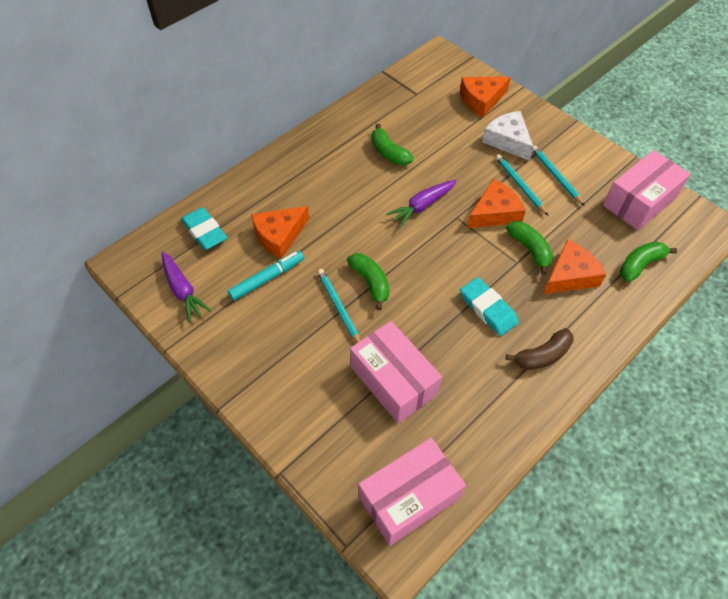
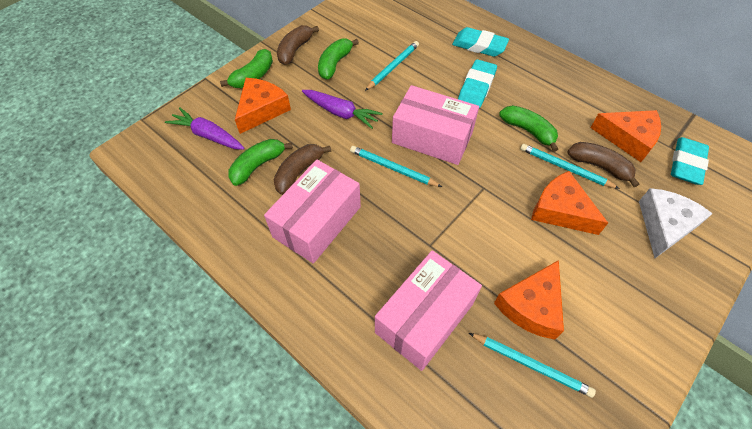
brown banana: [506,328,573,370] = 1 -> [274,144,331,195] [277,25,319,65] [567,142,639,187] = 3
turquoise eraser: [181,207,227,250] [460,277,519,336] = 2 -> [452,27,509,57] [458,59,497,108] [671,137,709,185] = 3
turquoise marker: [228,251,304,301] = 1 -> none = 0
turquoise pencil: [317,269,360,343] [496,154,548,215] [533,146,585,206] = 3 -> [350,146,442,187] [365,41,419,91] [469,333,596,398] [520,144,620,189] = 4

